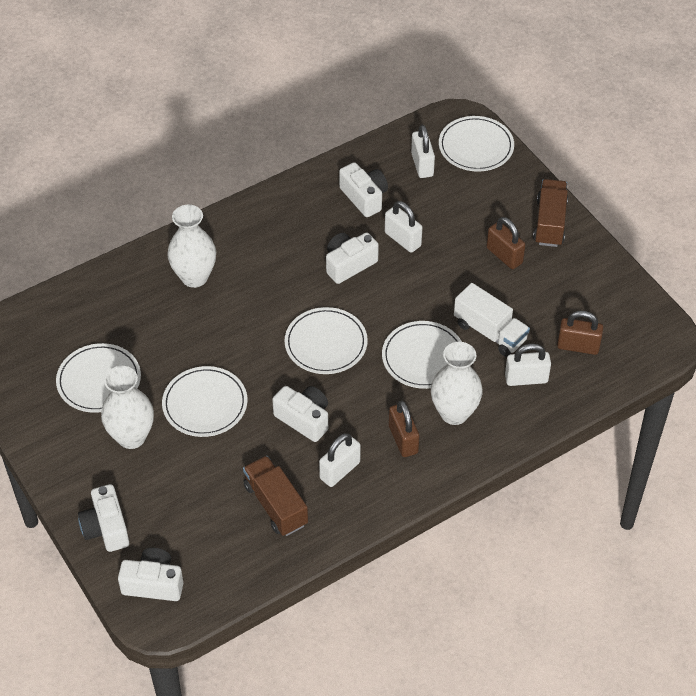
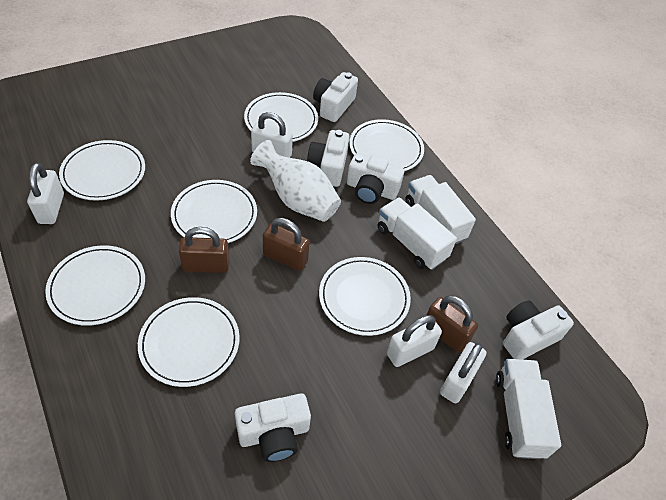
brown truck: [243,456,308,536] [533,179,568,247] = 2 -> none = 0
white plate: [56,343,141,413] [162,366,247,437] [285,307,368,374] [382,321,462,389] [439,116,514,172] = 5 -> [45,245,145,326] [59,140,145,201] [138,297,240,387] [171,180,257,243] [244,92,318,142] [319,257,411,336] [349,119,424,171] = 7
white truck: [454,283,530,357] = 1 -> [377,197,457,270] [405,175,476,244] [496,359,561,459] = 3
white vase: [101,366,154,449] [167,205,216,288] [431,342,483,425] = 3 -> [250,140,341,222] = 1

